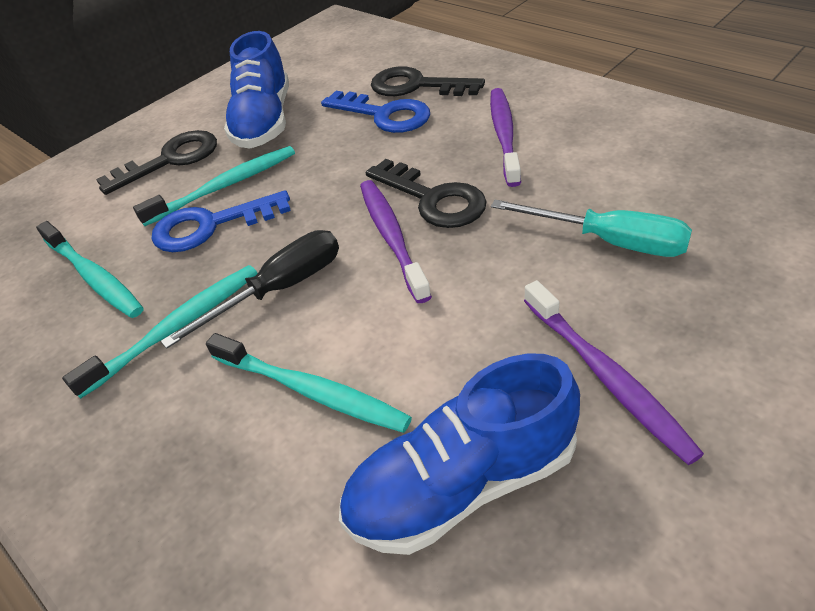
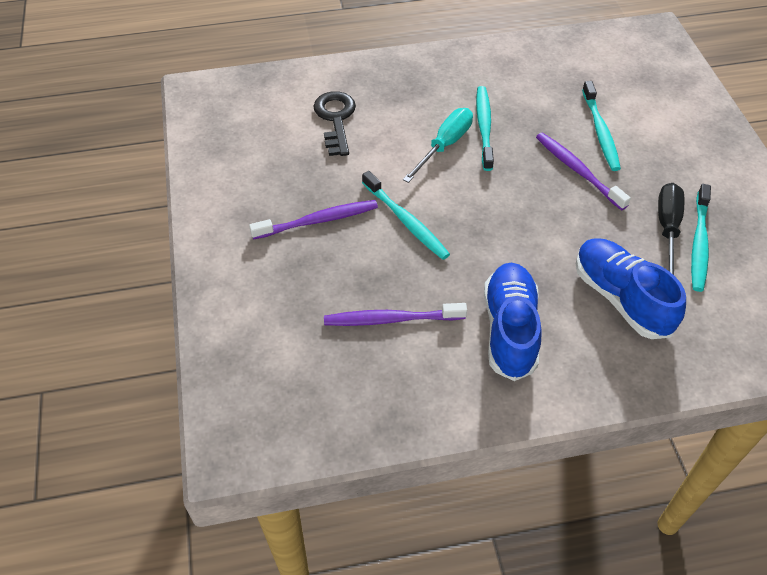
black key: [96,130,217,195] [366,159,487,228] [371,66,485,96] = 3 -> [313,91,356,156] = 1
blue key: [152,190,291,252] [321,91,430,133] = 2 -> none = 0

